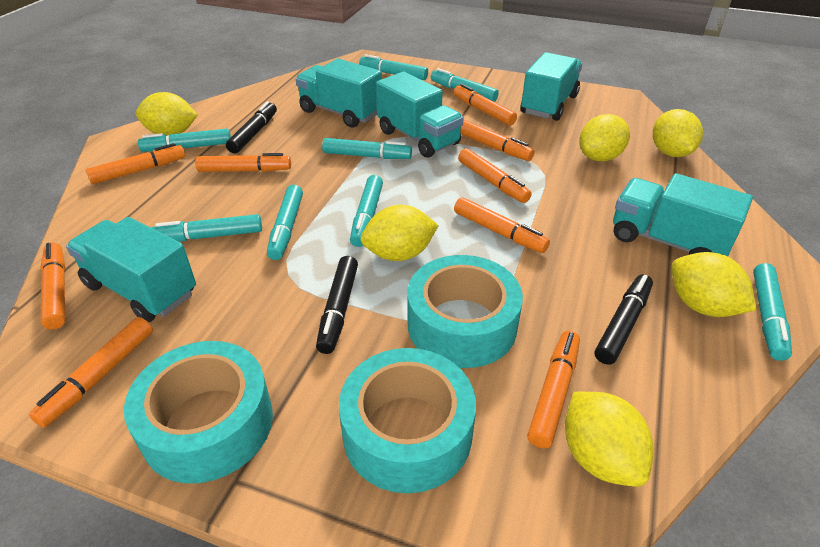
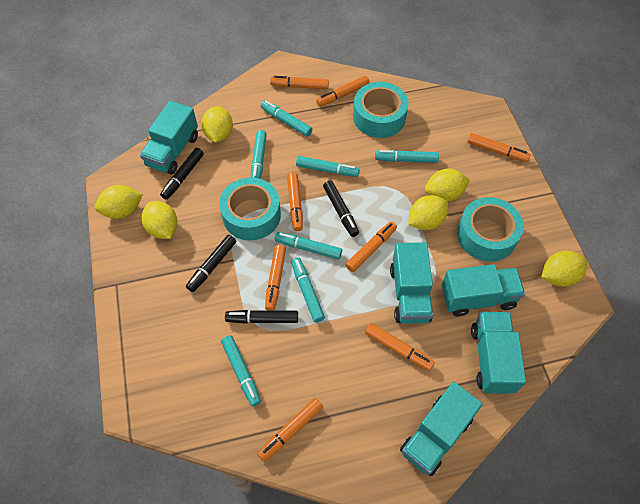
black marker: [226,101,277,153] [316,256,358,354] [595,274,653,365] = 3 -> [160,148,204,200] [186,235,236,292] [225,310,298,324] [323,181,359,237] = 4
orange marker: [29,317,153,427] [40,243,66,330] [86,143,185,184] [195,153,291,172] [454,84,517,126] [454,197,550,253] [458,148,532,203] [461,120,534,161] [527,331,580,448] = 9 -> [257,398,323,462] [265,245,286,311] [270,76,329,89] [287,172,303,231] [316,75,370,107] [345,221,397,272] [365,323,435,371] [467,133,531,162] = 8
turquoise marker: [138,129,231,152] [151,214,262,241] [267,185,303,260] [322,138,412,159] [350,175,383,247] [359,54,428,80] [431,68,499,102] [753,263,792,361] = 8 -> [221,336,261,406] [251,130,267,179] [261,100,312,137] [275,232,342,259] [291,258,325,322] [296,156,360,177] [375,150,439,163] = 7

